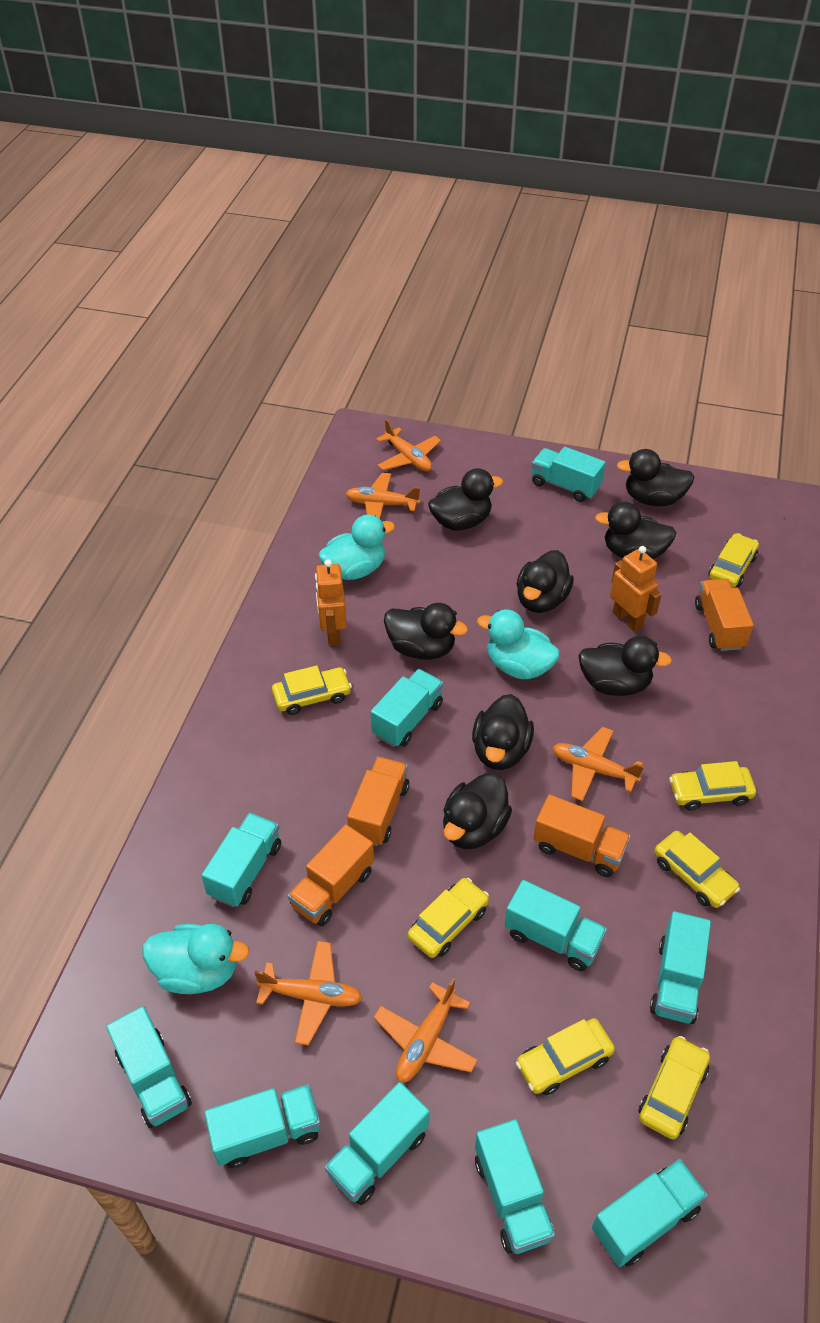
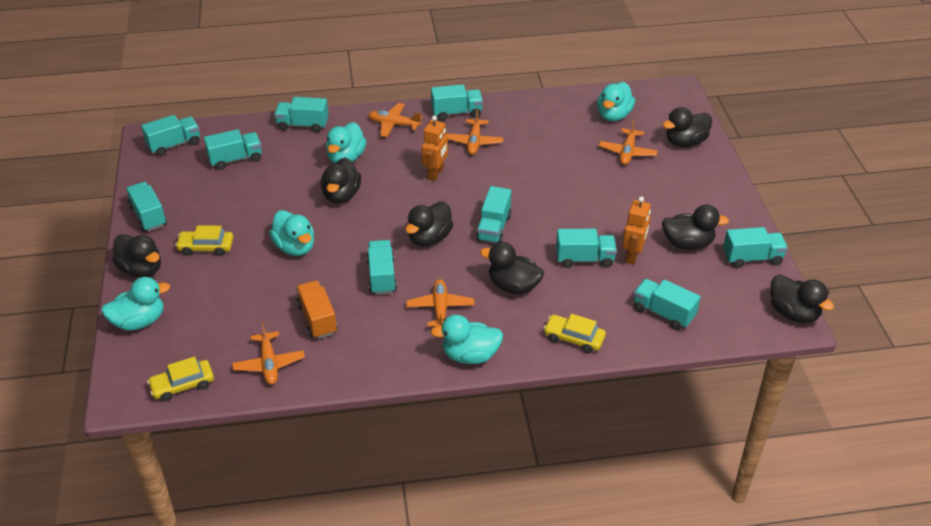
black duck: [384,603,468,660] [428,468,503,530] [443,772,512,849] [472,694,534,770] [517,550,574,613] [578,636,672,696] [595,502,676,560] [617,449,694,506] = 8 -> [112,234,161,278] [321,158,361,204] [405,201,453,246] [480,242,544,294] [662,205,729,250] [663,107,712,147] [770,275,834,323] = 7
orange truck: [288,824,374,927] [347,757,409,846] [533,794,631,877] [695,579,754,651] = 4 -> [296,280,338,339] = 1
turquoise duck: [142,924,249,994] [318,515,395,580] [477,610,560,679] = 3 -> [101,277,170,331] [269,210,314,256] [326,122,367,163] [431,315,503,364] [597,82,635,121] = 5
yellow car: [272,665,352,715] [408,878,489,958] [516,1018,615,1095] [639,1036,710,1139] [654,831,740,908] [669,761,756,811] [709,533,759,588] = 7 -> [147,357,214,401] [175,225,234,256] [543,314,606,353] = 3

